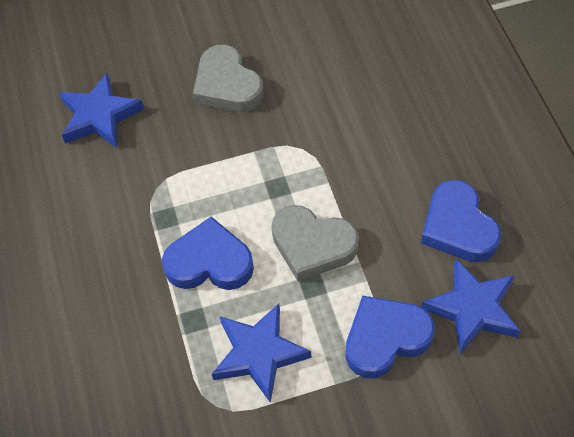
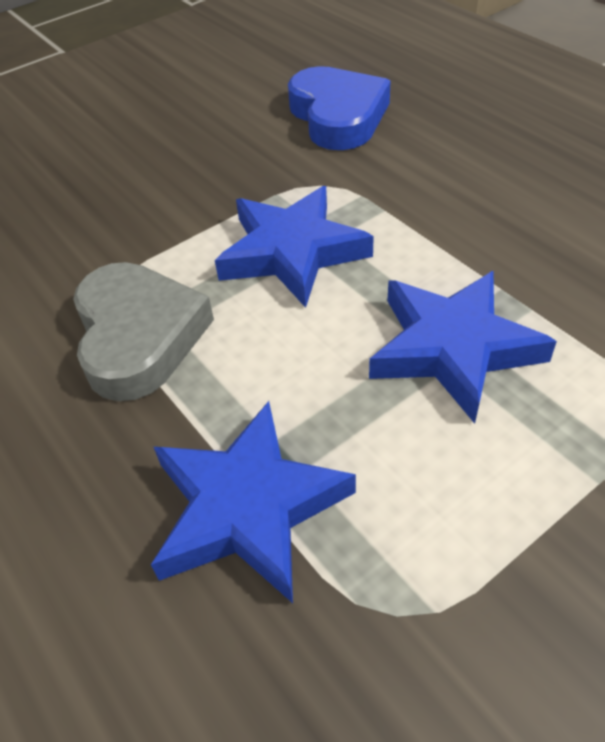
blue heart: [162,217,254,290] [346,296,435,379] [421,180,501,262] = 3 -> [288,66,390,150] = 1
grey heart: [193,45,264,112] [271,205,359,281] = 2 -> [73,262,214,401] = 1

